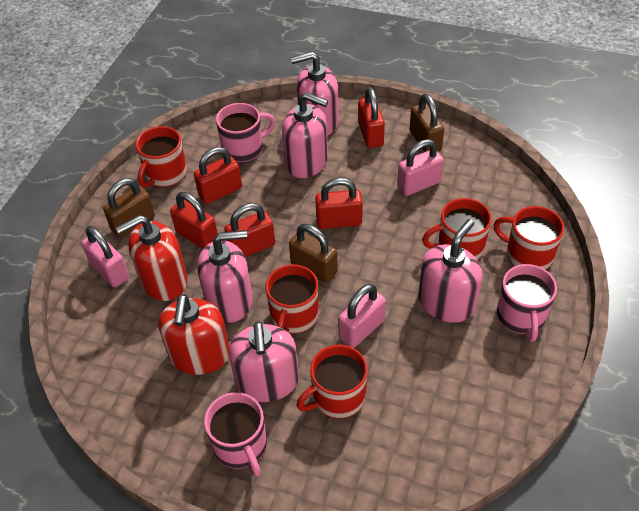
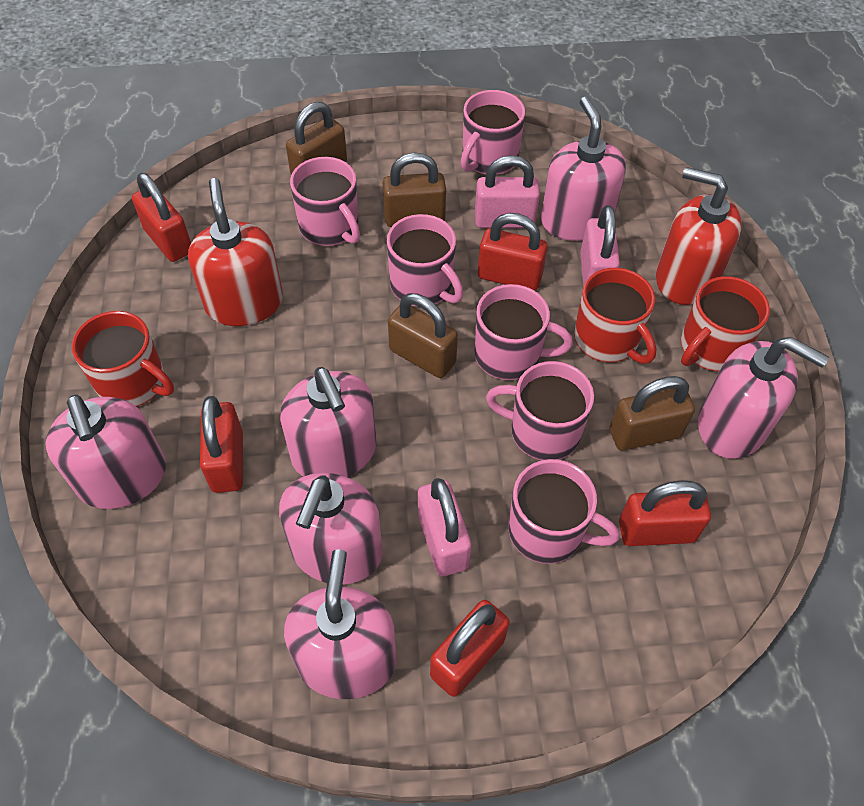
brown padlock: [103,178,155,238] [289,224,338,283] [410,94,444,152] = 3 -> [286,102,347,175] [383,152,446,227] [388,293,458,378] [610,376,695,451] = 4
pink mug: [204,392,267,477] [216,103,275,162] [497,264,557,342] = 3 -> [290,157,360,246] [387,214,464,306] [461,90,525,175] [474,284,573,380] [486,361,594,460] [508,459,620,564] = 6
pink soap dispenser: [197,230,253,323] [229,321,299,402] [282,92,328,178] [291,52,339,136] [418,219,483,323] = 5 -> [45,395,166,509] [279,473,383,585] [280,367,376,477] [284,549,397,699] [541,97,626,241] [698,337,829,459] = 6
red mug: [136,126,187,188] [266,264,319,334] [296,345,368,419] [422,198,492,260] [493,206,564,270] = 5 -> [72,311,174,407] [574,268,657,364] [681,276,770,371] = 3

